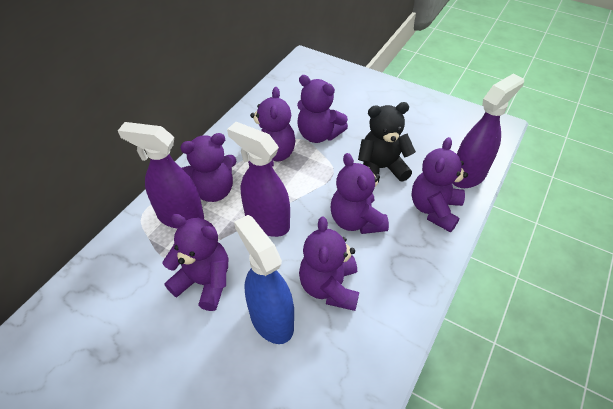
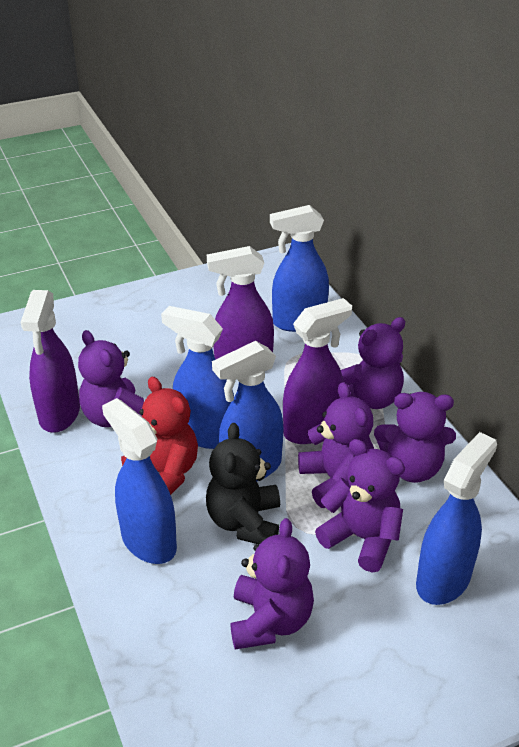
blue spray bottle: [234,215,294,344] = 1 -> [102,398,177,564] [161,306,234,449] [212,341,283,481] [270,205,329,332] [416,432,497,605] = 5
purple teddy bear: [163,214,228,311] [180,133,237,202] [248,87,296,166] [297,75,348,143] [299,216,359,311] [331,153,389,234] [412,137,468,232] = 7 -> [78,330,144,427] [230,518,314,650] [298,382,374,508] [315,439,405,572] [341,317,405,409] [374,392,456,483] = 6
red teddy bear: none = 0 -> [121,377,198,495] = 1

